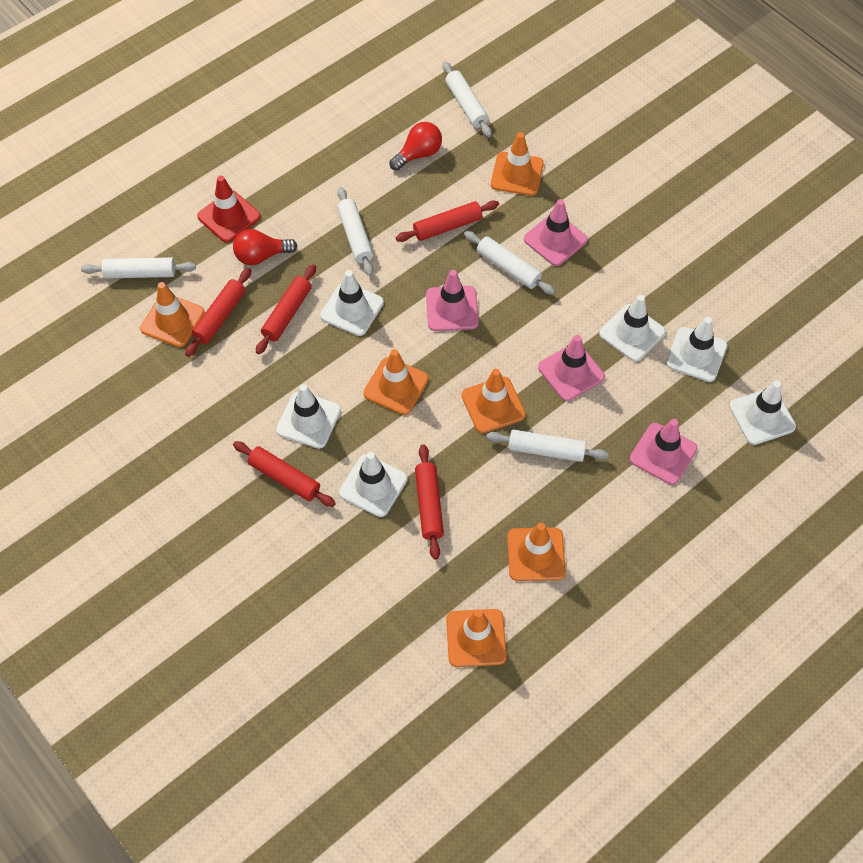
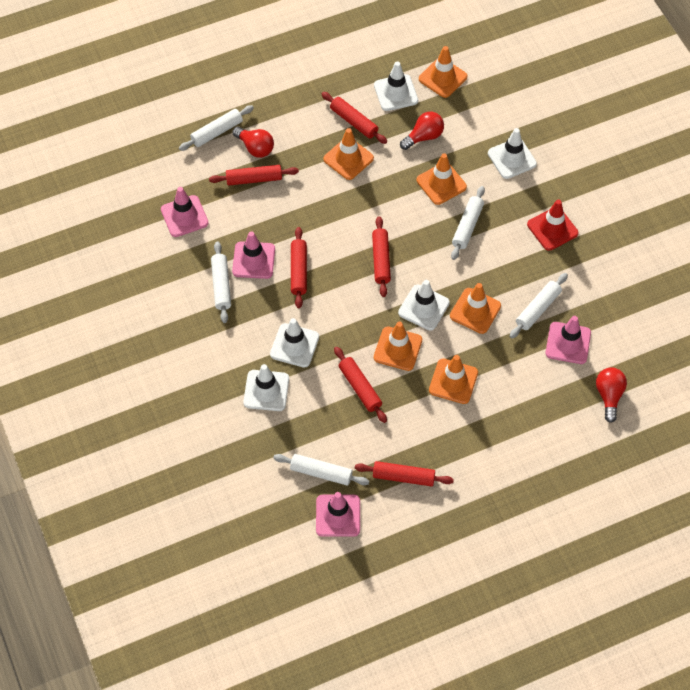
red light bulb: [233,229,297,265] [389,122,442,171] = 2 -> [232,126,274,158] [400,112,444,150] [596,367,627,423] = 3
red rolling pin: [185,268,251,357] [233,441,336,507] [256,264,316,354] [396,200,499,242] [415,444,444,560] = 5 -> [209,165,299,186] [291,227,307,308] [321,92,387,144] [334,347,387,423] [355,461,454,486] [372,216,391,297] = 6
white traffic cone: [276,384,341,449] [320,270,384,336] [339,452,408,517] [599,295,666,361] [666,317,727,382] [729,380,796,445] = 6 -> [243,364,289,411] [270,318,319,368] [374,61,418,111] [398,280,450,331] [488,128,537,179] = 5

